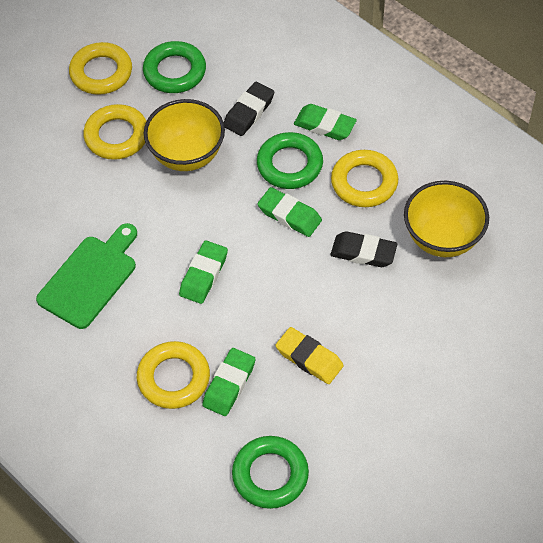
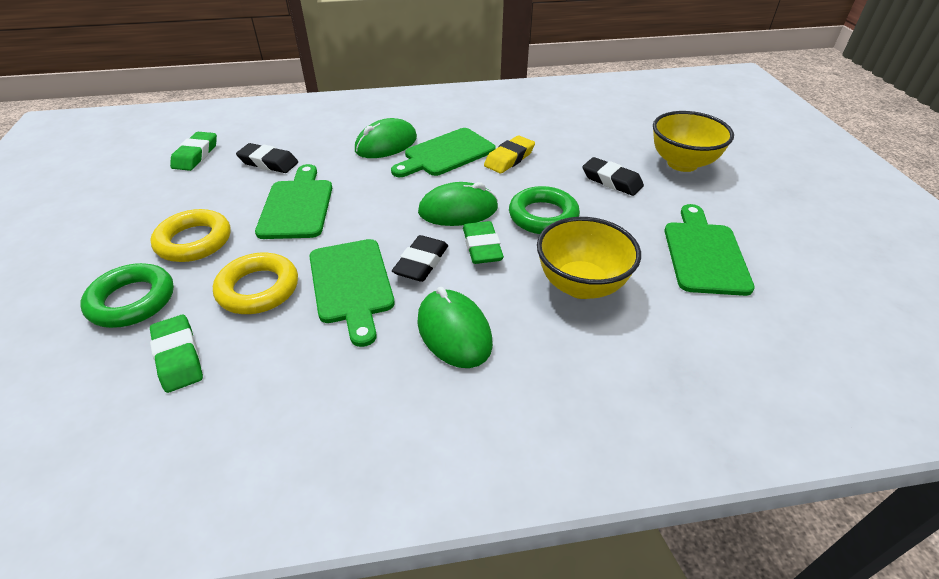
black eraser: [224,82,274,136] [331,231,397,267] = 2 -> [236,143,298,173] [392,235,448,282] [582,157,644,196] = 3
green cutting board: [36,223,137,329] = 1 -> [255,164,332,239] [309,239,395,347] [391,128,496,177] [665,204,755,296] = 4
green eraser: [179,240,228,304] [202,348,255,416] [258,187,322,237] [294,104,357,140] = 4 -> [150,315,203,393] [170,132,217,171] [463,221,504,264] = 3
green mouse: none = 0 -> [355,118,417,158] [417,287,493,368] [418,182,498,226] = 3
green ring: [143,41,206,93] [232,436,309,509] [257,132,323,189] = 3 -> [80,263,174,328] [509,186,580,234] = 2
yellow ring: [69,42,132,95] [83,104,146,160] [137,341,210,409] [331,150,398,207] = 4 -> [150,209,230,262] [213,253,298,314] = 2

